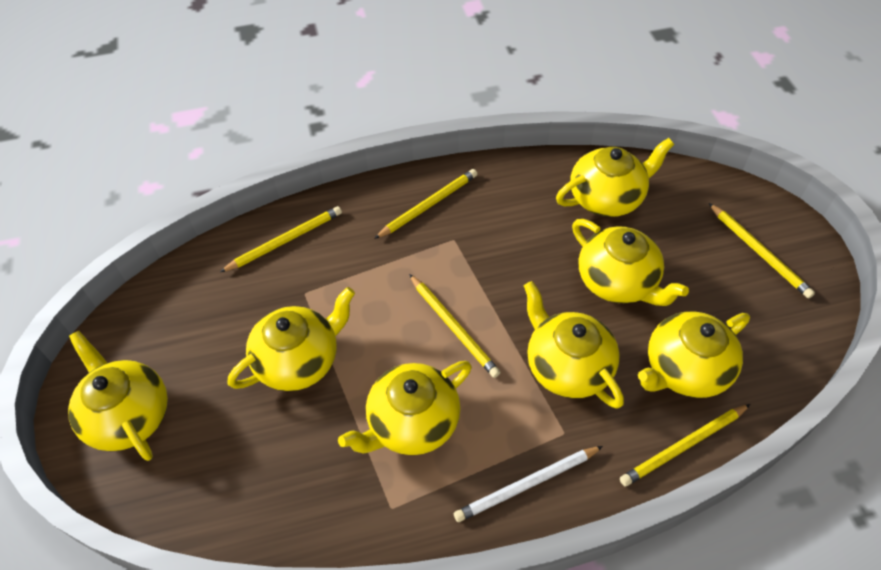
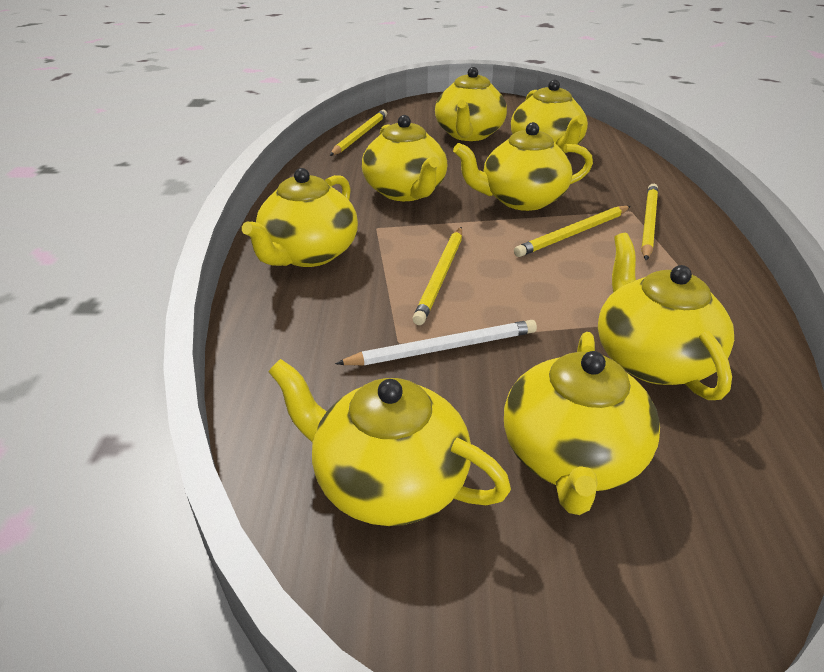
yellow pencil: [220,206,342,272] [374,169,477,239] [409,274,501,378] [620,404,750,486] [709,203,815,298] = 5 -> [330,110,387,156] [412,227,462,325] [514,206,631,257] [641,184,658,260] = 4
yellow teapot: [68,331,168,461] [228,287,355,391] [338,361,472,455] [524,281,624,409] [556,138,674,217] [572,219,689,306] [638,312,750,398] = 7 -> [242,168,358,267] [268,359,511,526] [362,115,447,201] [435,67,507,141] [453,122,593,211] [504,332,660,515] [511,80,588,153] [598,233,734,400] = 8

